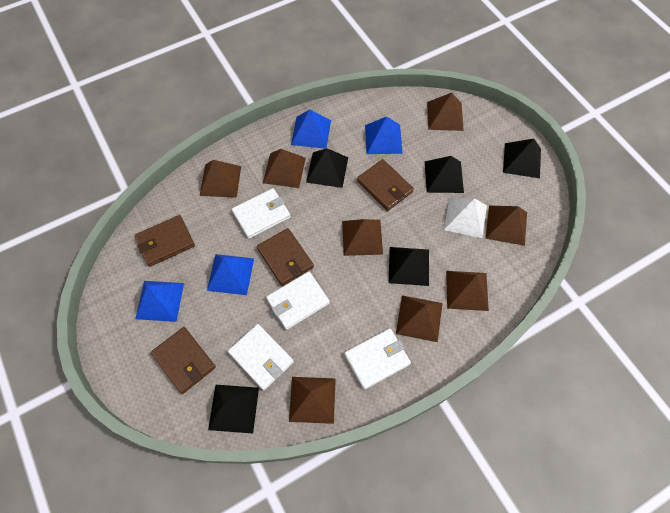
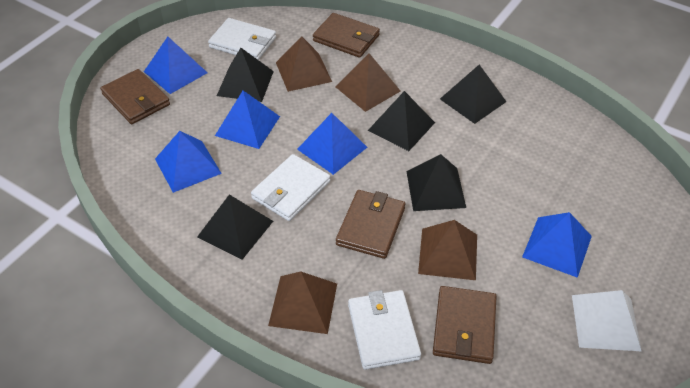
blue pyramid: [135,281,184,322] [207,254,254,295] [291,109,331,149] [365,116,403,154] = 4 -> [144,37,208,94] [155,131,222,193] [215,91,280,149] [297,113,367,175] [522,212,592,278] = 5
brown pyramid: [200,160,241,198] [263,149,306,188] [289,377,336,424] [342,219,383,256] [396,295,443,342] [427,93,464,131] [446,271,489,311] [486,206,527,246] = 8 -> [268,271,337,334] [276,36,332,92] [336,53,400,112] [418,220,477,280] = 4
white wallet: [228,324,294,390] [232,188,291,239] [266,272,330,330] [344,328,411,390] = 4 -> [208,18,276,60] [251,154,330,221] [348,290,421,370] = 3

